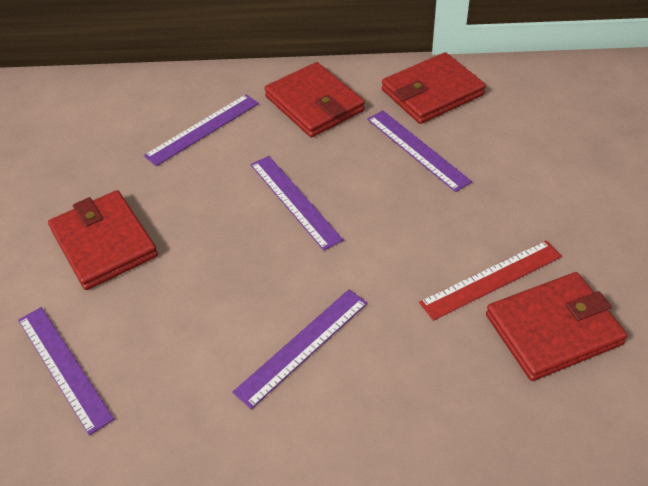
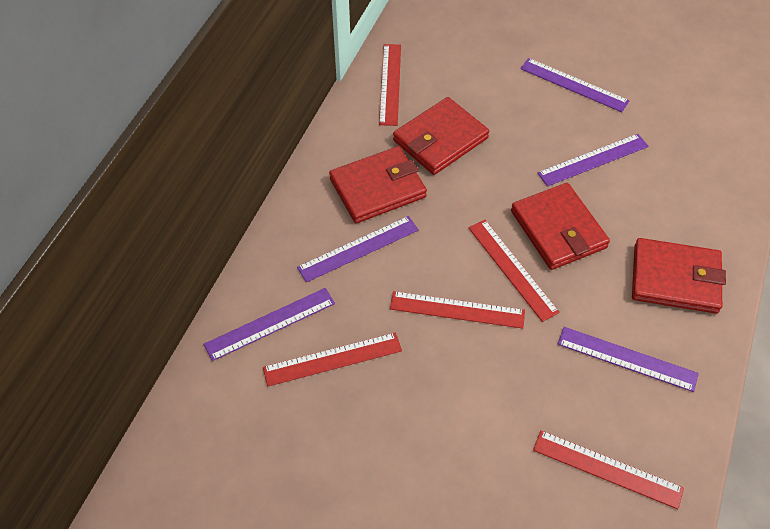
red ruler: [419,240,562,321] = 1 -> [263,332,402,387] [379,44,401,126] [390,291,525,329] [469,220,560,322] [533,430,684,509] = 5

